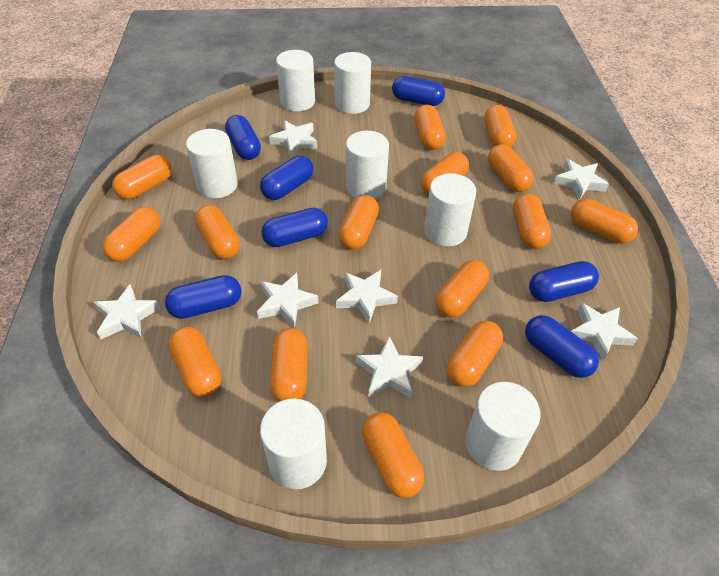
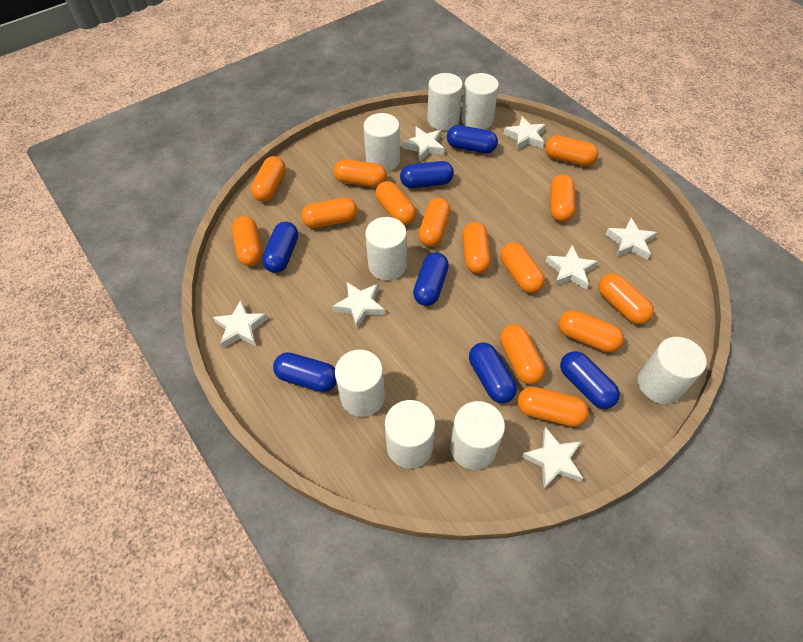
orange capsule: [102,207,160,262] [112,155,172,200] [168,327,221,397] [194,205,240,259] [270,328,308,402] [338,195,379,250] [362,412,424,498] [414,105,446,150] [421,152,469,195] [435,260,489,317] [447,321,503,387] [484,105,516,147] [488,144,533,192] [513,193,551,249] [571,199,638,244] = 15 -> [232,216,263,266] [251,156,286,202] [301,198,358,228] [334,159,387,187] [375,181,417,225] [418,198,451,247] [462,222,491,274] [500,242,545,293] [500,324,545,384] [517,387,589,427] [545,135,598,166] [550,174,576,222] [558,310,624,352] [598,273,654,324] = 14
white cylinder: [186,129,238,198] [260,399,327,489] [276,50,315,111] [334,52,371,114] [346,131,389,199] [424,173,476,247] [465,382,540,471] = 7 -> [335,350,385,417] [363,113,400,172] [365,217,407,280] [385,400,435,468] [427,73,463,130] [450,401,505,470] [461,73,499,130] [638,337,707,404] = 8

